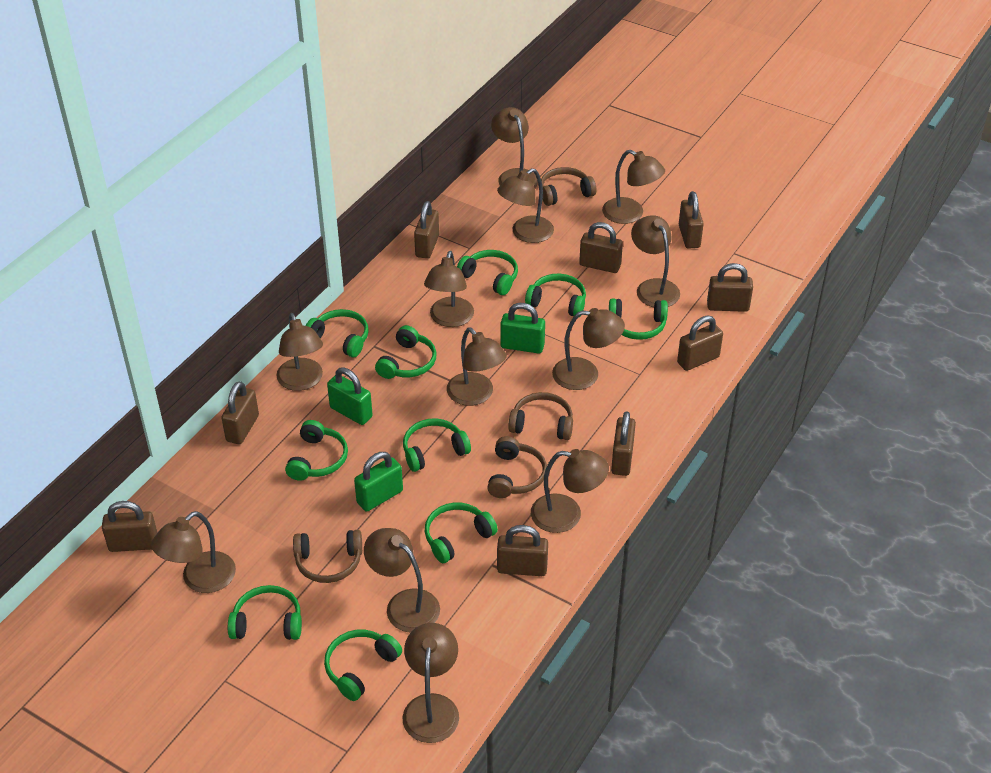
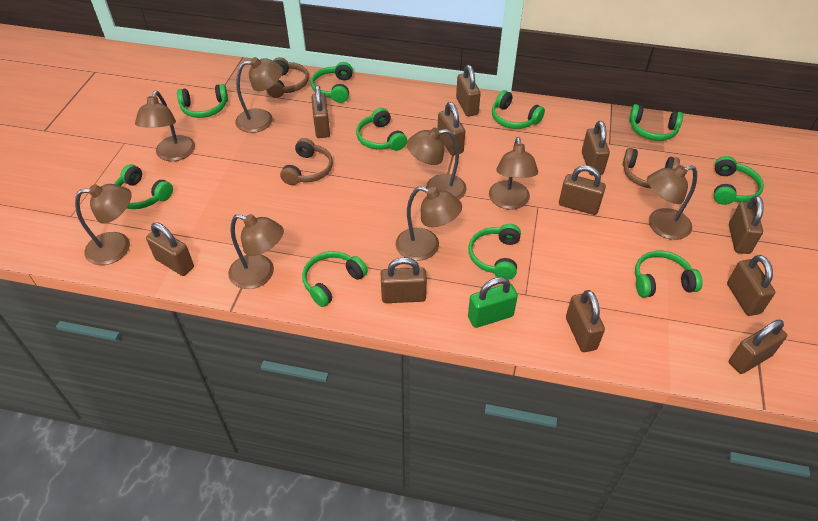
brown headphones: [293,530,362,583] [487,436,547,498] [508,392,573,440] [541,167,596,206] = 4 -> [266,57,309,98] [280,138,333,185] [623,148,680,189] = 3
brown lamp: [151,511,236,593] [276,313,323,391] [364,528,440,632] [403,623,459,743] [424,251,474,327] [447,327,507,406] [491,107,538,187] [497,168,554,243] [531,449,609,533] [552,308,625,390] [602,150,665,224] [631,215,680,307] = 12 -> [75,184,132,265] [135,91,195,161] [228,214,284,289] [235,57,283,133] [396,186,462,261] [407,128,467,200] [489,137,538,210] [647,165,697,240] = 8
brown padlock: [102,501,158,552] [222,381,259,444] [414,201,439,259] [497,525,548,576] [579,222,623,273] [611,411,636,476] [677,316,723,371] [679,191,704,249] [707,263,753,312] = 9 -> [146,222,194,276] [311,85,330,138] [381,257,427,303] [438,102,465,156] [456,65,481,117] [559,165,606,215] [566,290,605,352] [582,121,610,175] [727,255,775,316] [729,196,764,254] [729,320,787,374] = 11
green padlock: [327,367,373,425] [354,452,403,512] [500,303,545,354] = 3 -> [468,277,518,328] = 1

